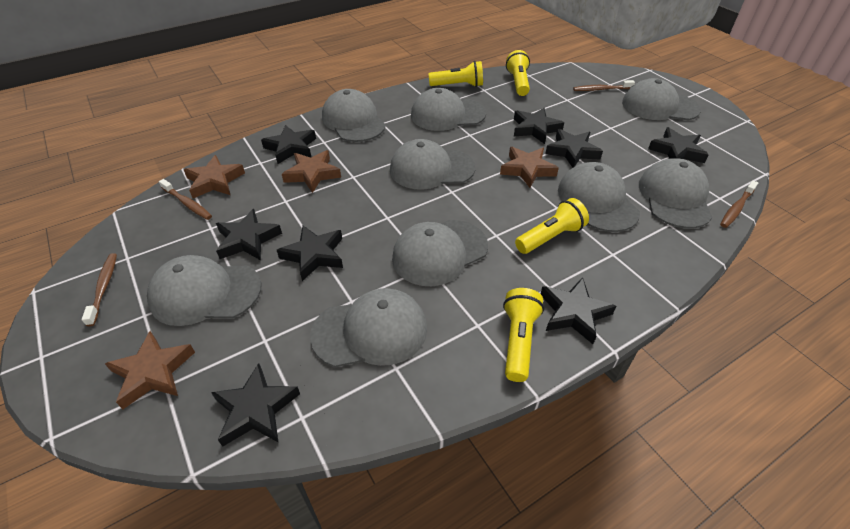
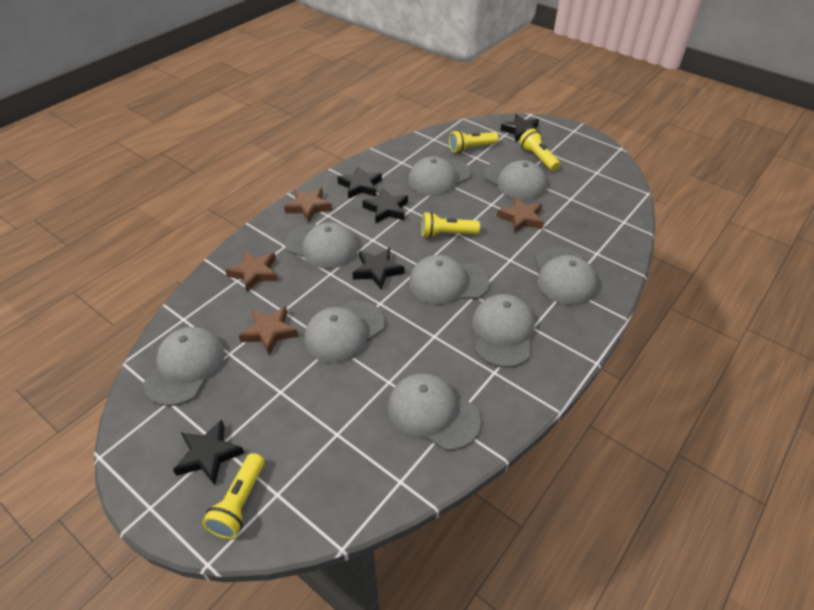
black star: [211,363,300,447] [216,209,282,260] [261,125,316,164] [277,226,343,281] [514,108,564,144] [540,277,616,344] [545,129,603,168] [648,127,709,163] = 8 -> [173,420,244,485] [337,166,382,199] [353,248,404,290] [362,188,408,223] [500,114,540,142] = 5
brown toothbrush: [82,253,117,326] [159,179,212,220] [573,80,635,91] [720,180,758,228] = 4 -> none = 0

